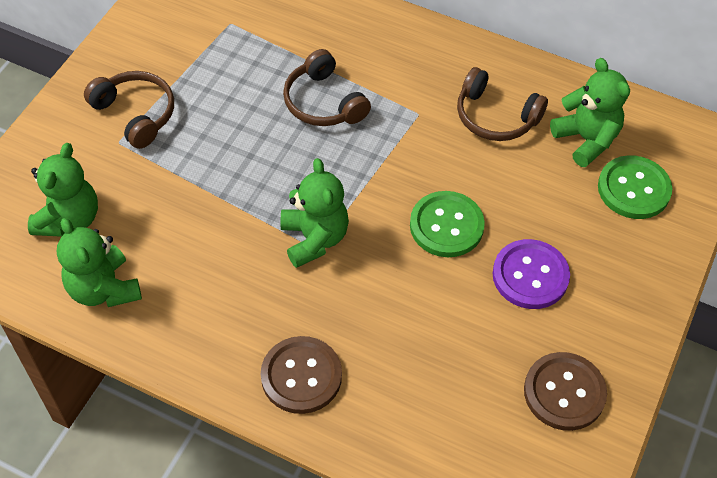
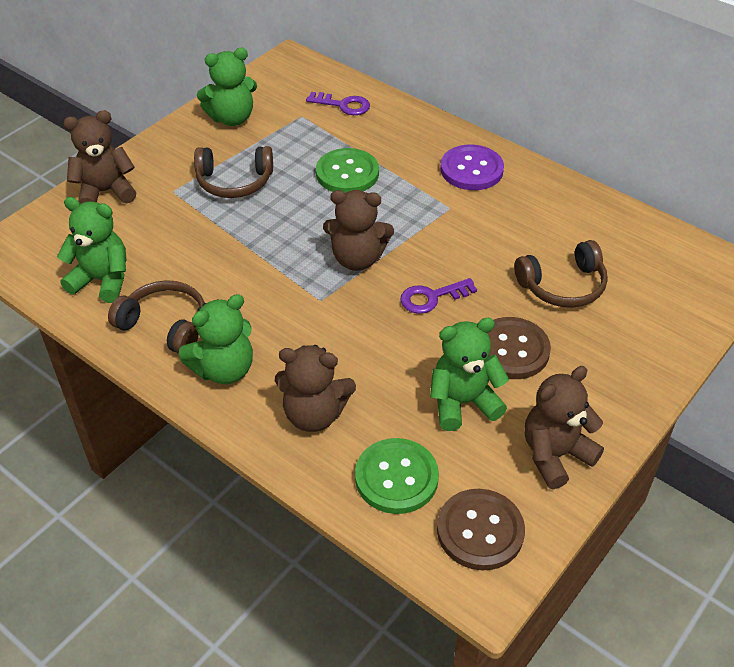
brown teddy bear: none = 0 -> [63,110,136,204] [275,345,356,432] [323,190,394,271] [524,366,604,489] = 4
purple key: none = 0 -> [306,92,370,115] [400,278,477,314] = 2

